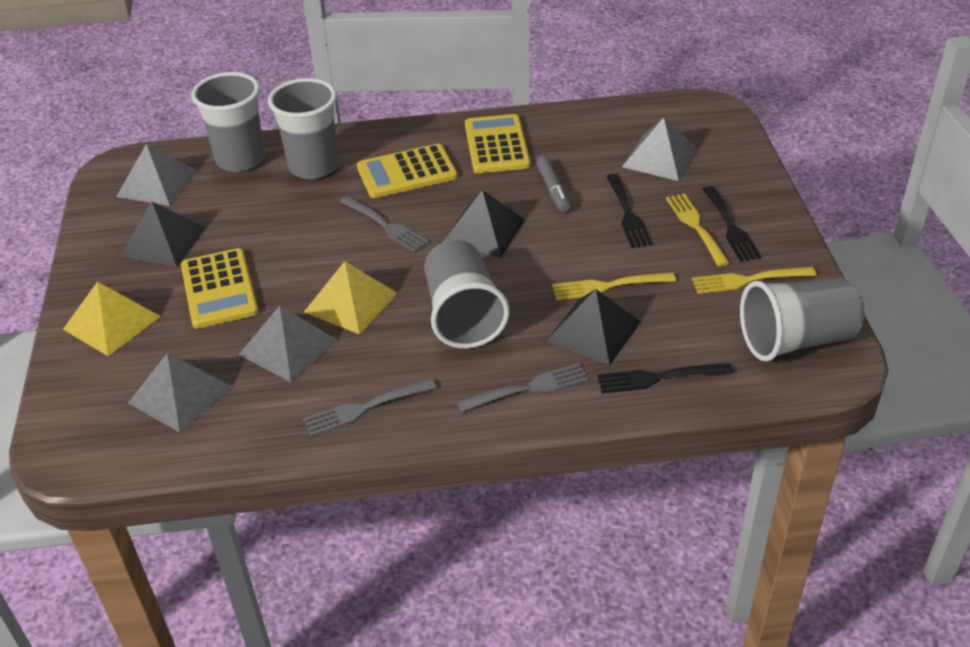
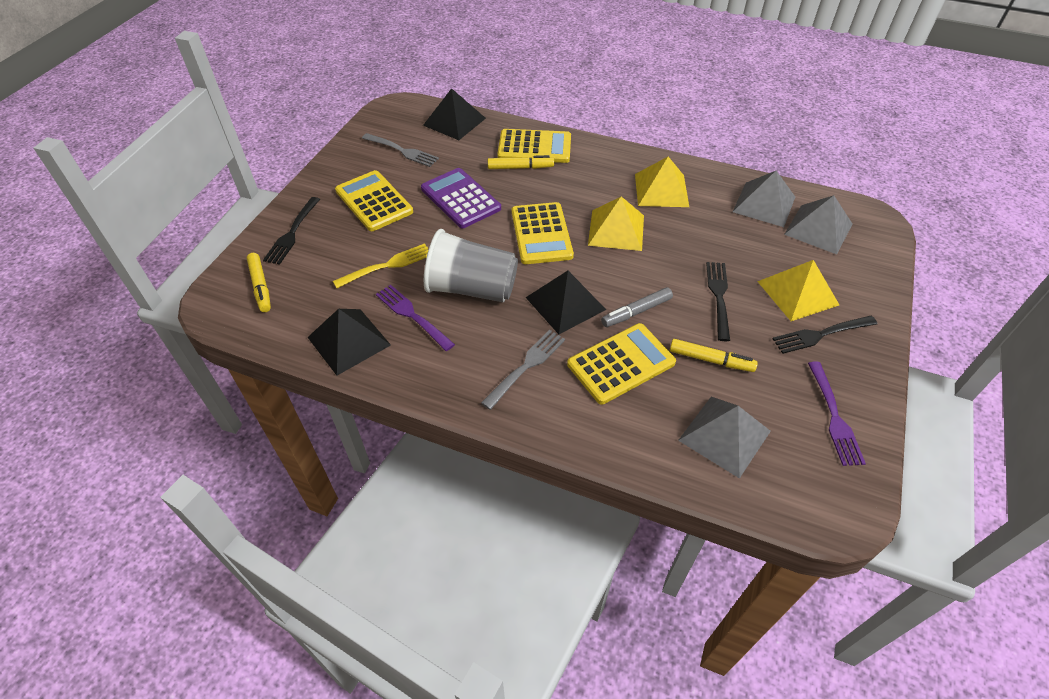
grey cup: [192,72,265,172] [268,78,338,179] [424,240,510,348] [740,278,864,362] = 4 -> [424,229,518,303] = 1
grey fork: [303,378,436,437] [340,196,430,253] [457,363,589,412] = 3 -> [362,133,439,167] [481,330,565,410] = 2
grey pyramid: [116,144,198,206] [128,353,232,433] [239,306,338,382] [622,117,698,181] = 4 -> [678,397,771,479] [733,171,795,227] [784,195,852,254] = 3
purple calculator: none = 0 -> [421,168,501,228] = 1
purple fork: none = 0 -> [376,285,455,351] [808,361,866,466] = 2
yellow calculator: [181,248,259,329] [357,144,457,198] [465,114,530,173] = 3 -> [335,170,413,231] [497,129,571,163] [511,202,574,264] [567,323,676,404] = 4
yellow fork: [552,272,676,301] [666,193,730,267] [692,267,817,294] = 3 -> [333,243,428,288] = 1
yellow marker: none = 0 -> [247,253,271,312] [488,155,554,169] [670,339,758,372] = 3
yellow pyramid: [63,282,161,356] [304,261,398,334] = 2 -> [588,196,644,251] [635,157,689,207] [757,260,839,321] = 3

